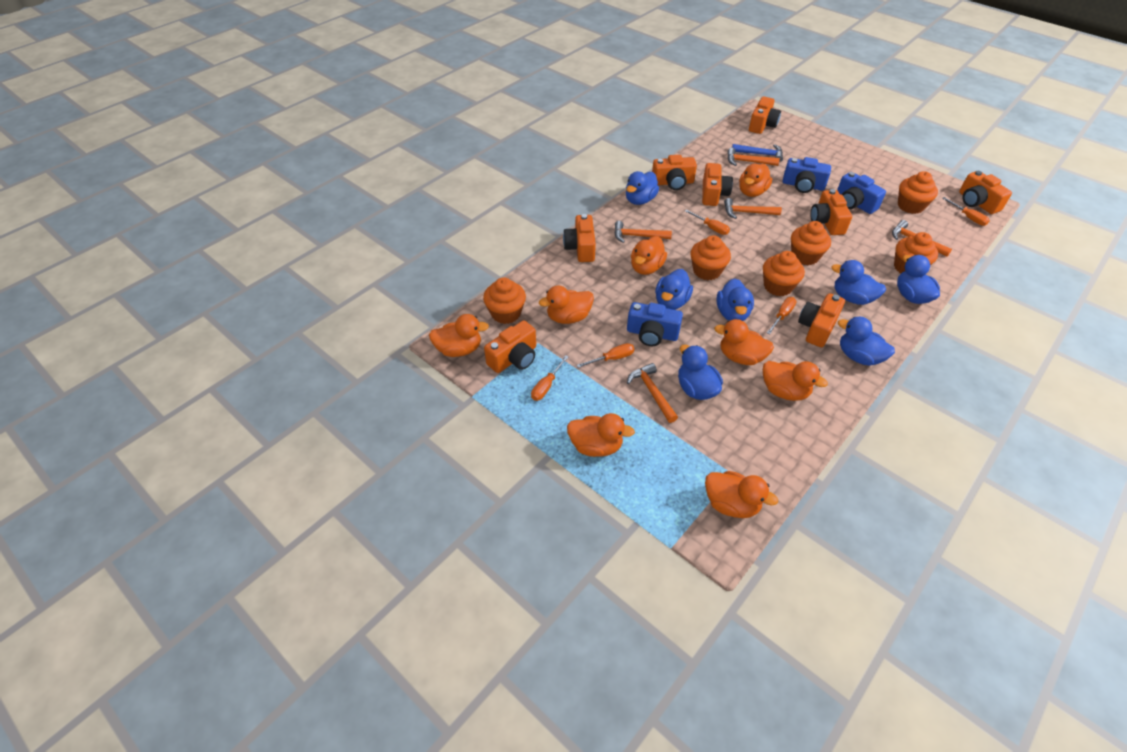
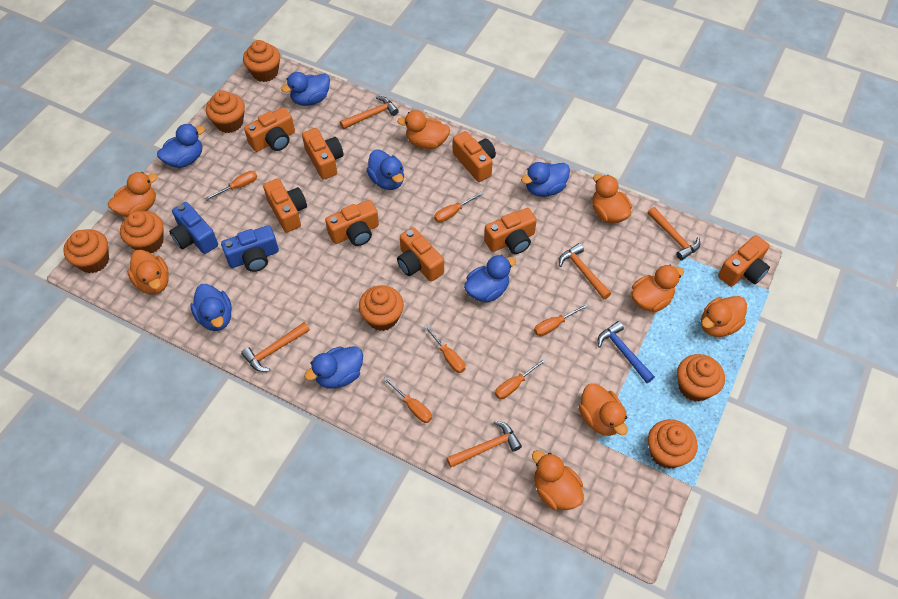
blue camera: [627,302,683,346] [783,157,831,193] [837,172,886,214] = 3 -> [169,202,218,254] [221,225,279,272] = 2
orange cupcake: [483,277,526,324] [691,235,731,280] [763,251,805,296] [791,221,831,265] [894,232,938,273] [898,171,938,214] = 6 -> [63,229,109,273] [120,211,163,253] [206,91,245,133] [243,40,280,82] [359,285,404,331] [648,419,698,469] [677,354,725,402] = 7
orange screwdriver: [531,355,569,401] [577,343,634,368] [685,209,730,235] [767,297,797,334] [942,197,990,226] = 5 -> [205,171,257,201] [384,377,432,423] [424,325,465,373] [434,192,483,223] [495,358,547,399] [534,304,588,336] = 6

